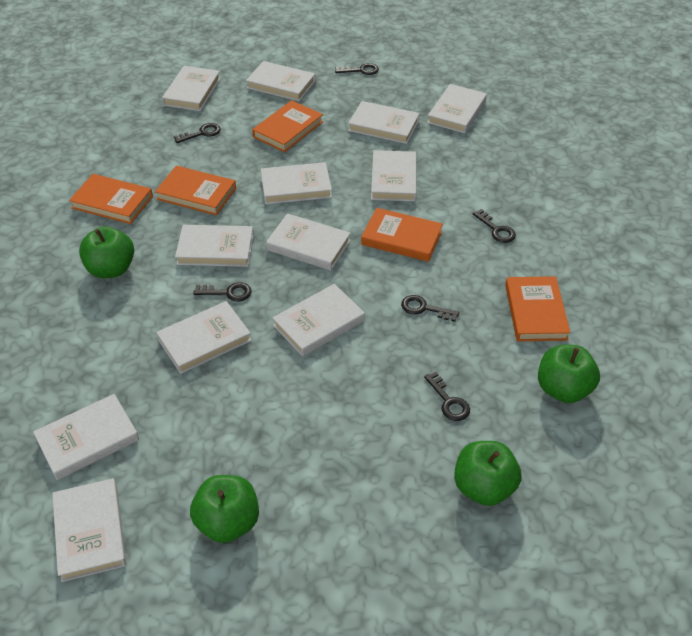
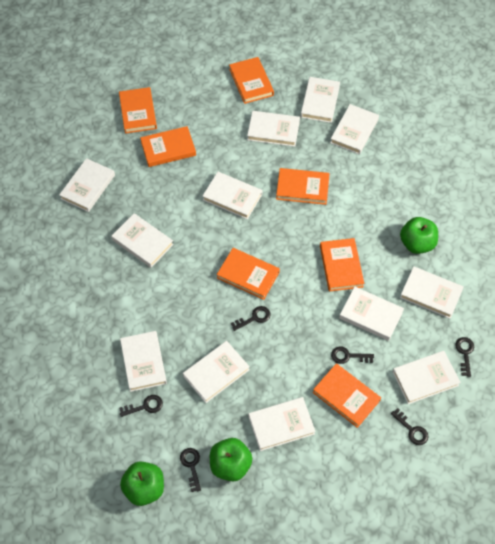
green apple: [79,227,134,278] [190,475,259,543] [454,441,521,506] [538,345,600,403] = 4 -> [120,461,164,506] [210,438,252,481] [400,217,438,254] = 3
orange book: [69,174,153,224] [155,166,236,215] [252,100,323,152] [361,208,443,262] [505,276,571,341] = 5 -> [119,87,157,134] [140,126,196,167] [217,248,280,300] [229,57,274,104] [276,168,330,205] [313,363,381,428] [320,238,364,292] = 7

